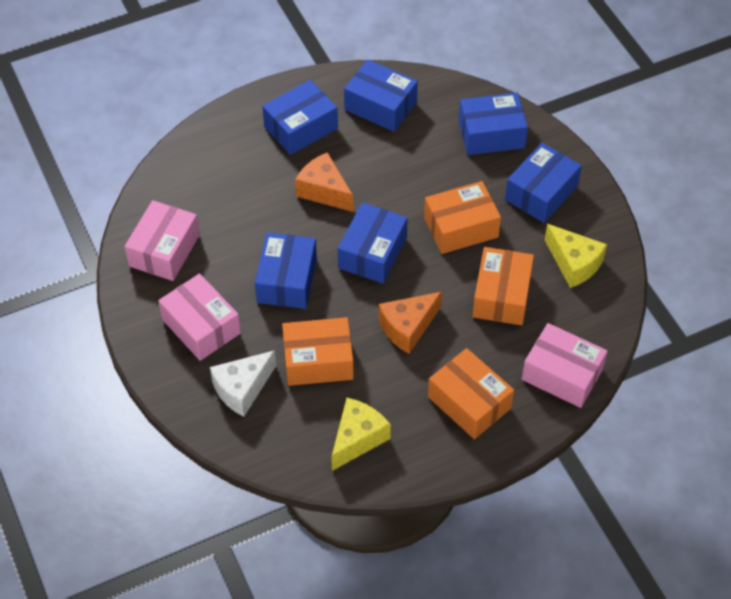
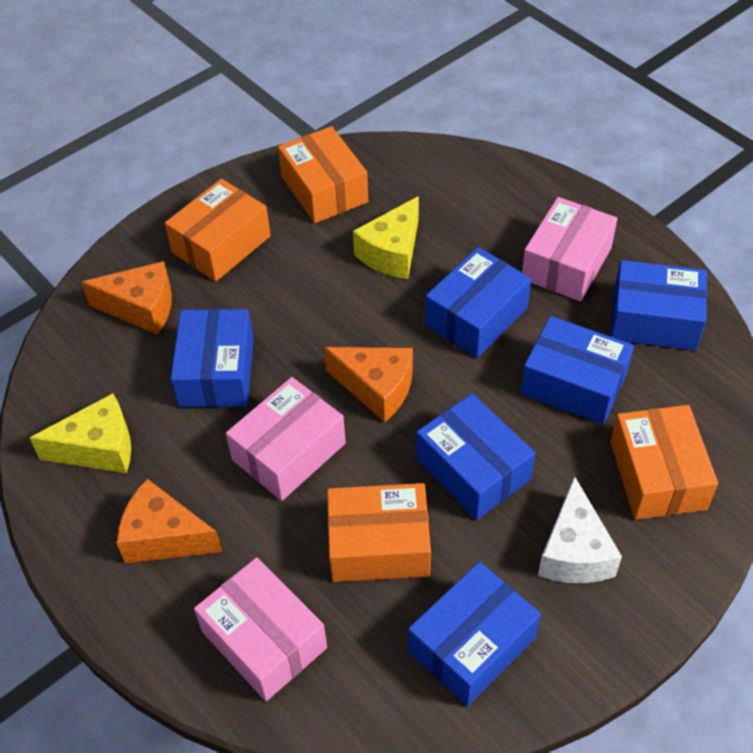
orange cheese: [295,152,353,212] [379,292,442,354] = 2 -> [81,261,172,335] [116,479,222,563] [324,347,413,422] = 3

